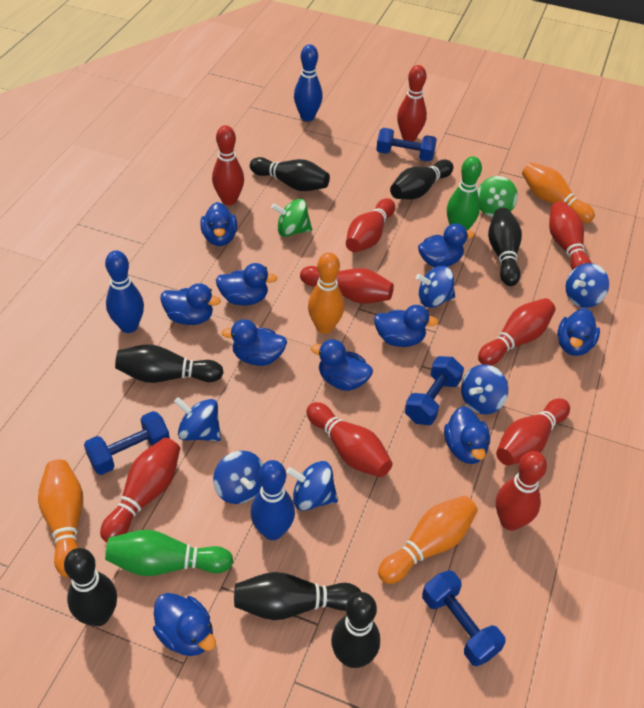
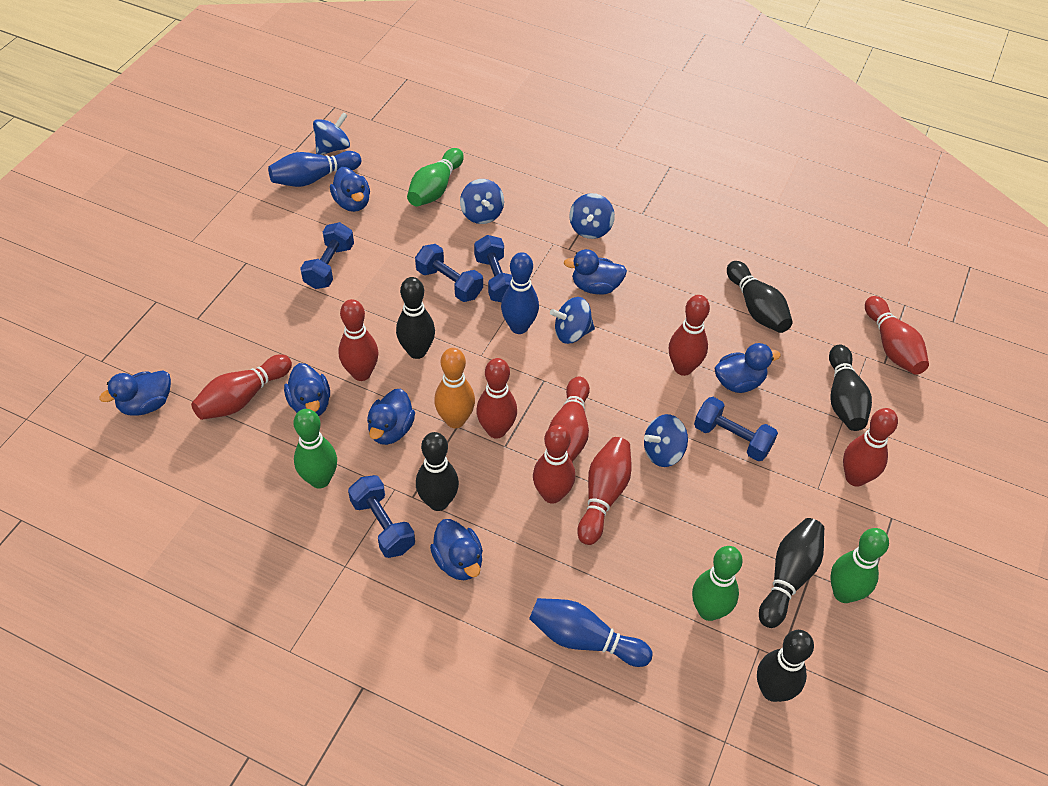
black bowling pin: [64,548,117,626] [115,344,223,383] [234,572,361,620] [250,157,330,191] [331,592,380,668] [390,159,453,199] [488,208,522,286] = 7 -> [396,277,435,359] [416,432,459,511] [727,261,793,333] [757,630,814,702] [759,518,824,628] [829,345,872,431] = 6
blue duck: [153,593,216,656] [160,283,221,325] [200,202,237,246] [216,263,277,305] [221,319,287,366] [311,339,373,391] [374,305,439,347] [418,224,474,267] [444,406,490,464] [558,308,600,356] = 10 -> [99,370,171,416] [284,363,330,416] [330,167,370,212] [367,389,415,445] [430,519,483,580] [564,249,627,294] [715,343,781,393] = 7
blue dumbbell: [84,411,170,475] [376,128,437,161] [405,356,464,425] [422,570,505,666] = 4 -> [300,222,354,289] [348,475,415,558] [415,244,483,302] [474,235,512,302] [694,397,778,461] = 5
blue spinning top: [174,397,221,441] [213,451,263,504] [286,461,338,511] [416,266,455,308] [461,364,508,414] [566,263,609,308] = 6 -> [313,112,350,155] [460,179,504,224] [550,297,595,344] [570,193,615,239] [644,414,688,467] = 5
green bowling pin: [105,530,233,576] [447,156,482,230] = 2 -> [293,409,337,488] [407,148,464,207] [692,546,743,621] [830,528,889,603] = 4
green spinning top: [271,199,312,237] [477,176,518,217] = 2 -> none = 0
orange bowling pin: [38,459,83,577] [308,252,344,334] [378,495,478,584] [522,162,595,223] = 4 -> [434,348,475,428] = 1
red bowling pin: [100,437,180,542] [212,125,244,205] [300,266,394,304] [306,402,392,477] [346,198,395,252] [397,65,427,142] [478,298,556,365] [496,398,570,466] [496,451,547,531] [549,201,592,270] = 10 -> [191,355,292,420] [338,299,379,381] [476,358,517,439] [533,425,575,504] [548,376,590,462] [577,437,632,545] [669,295,710,376] [843,408,898,487] [865,296,929,375] = 9

